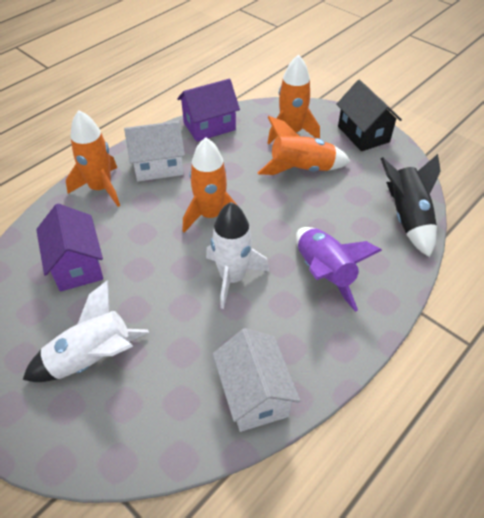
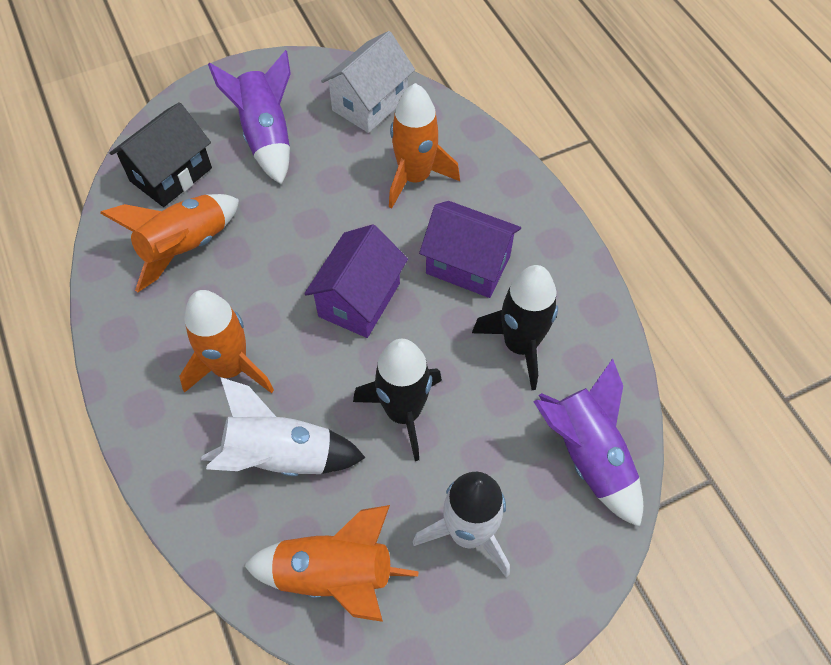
black rocket: [381,154,441,257] = 1 -> [353,339,442,461] [472,265,558,390] = 2
purple rocket: [296,227,382,312] = 1 -> [208,50,291,185] [533,358,643,527] = 2
white house: [124,121,185,181] [213,328,301,432] = 2 -> [321,31,415,133] = 1

